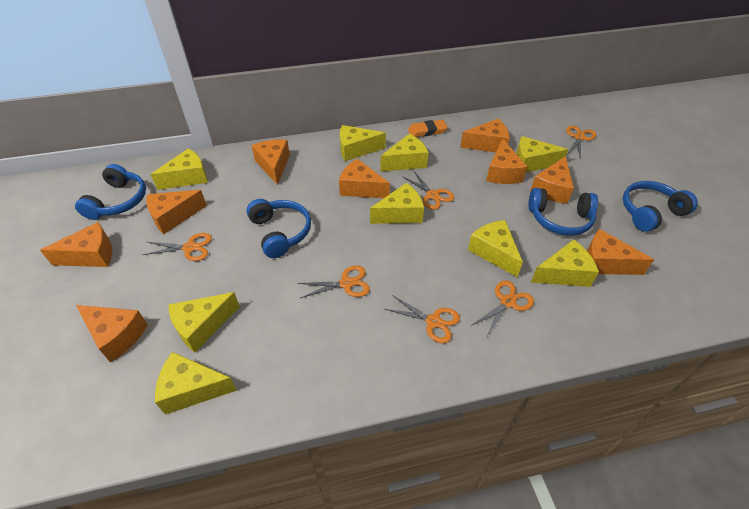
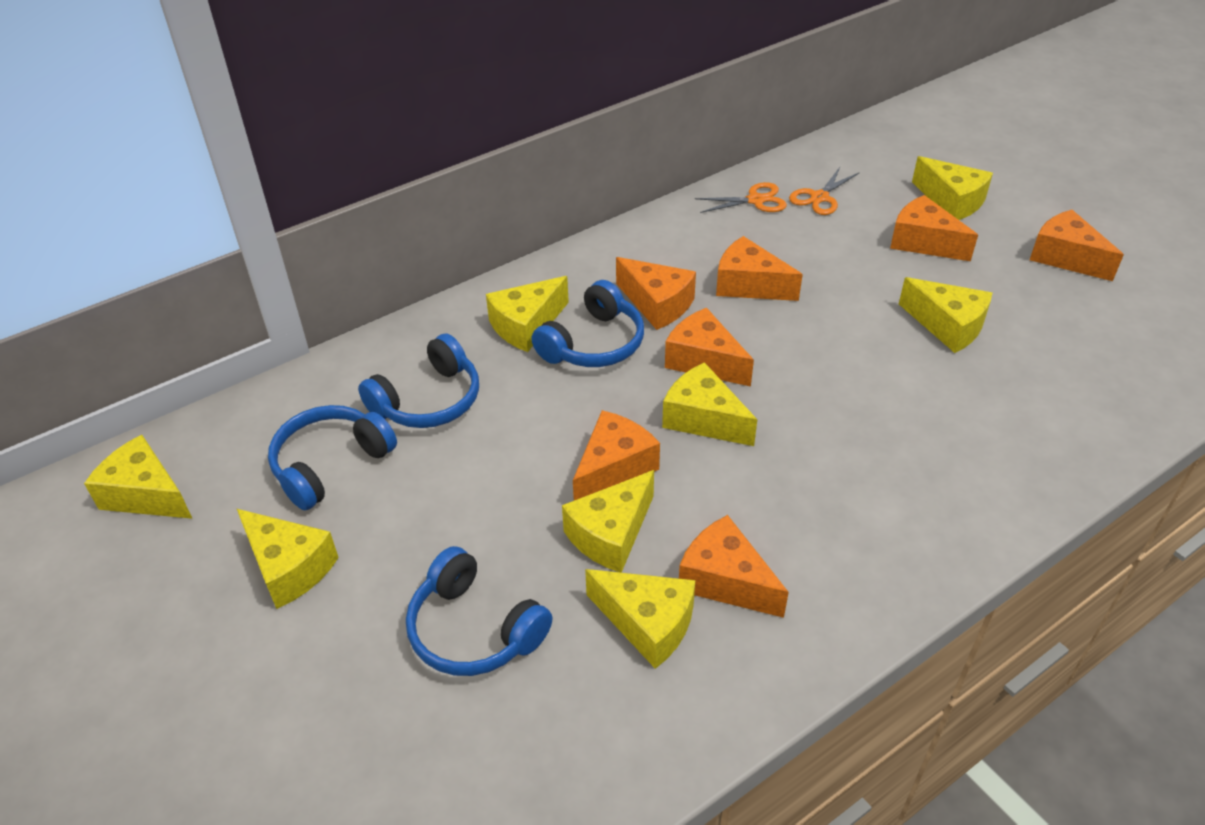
orange cheese: [40,222,112,267] [76,305,148,363] [146,190,207,234] [251,140,290,185] [339,159,390,198] [460,119,510,152] [486,139,527,184] [530,156,574,204] [587,229,654,275] = 9 -> [573,410,660,500] [616,257,696,330] [665,308,754,387] [679,515,789,618] [716,236,803,301] [890,195,978,261] [1030,210,1124,281] = 7
orange eraser: [408,120,448,137] = 1 -> none = 0
orange scissors: [143,233,212,261] [298,265,370,298] [385,295,460,343] [402,170,454,210] [471,280,534,338] [566,126,596,159] = 6 -> [695,182,787,213] [789,167,860,215] = 2
yellow cheese: [150,148,208,190] [155,352,237,415] [169,292,240,353] [340,125,386,161] [370,183,424,224] [381,134,428,171] [468,220,523,277] [516,136,568,172] [531,240,599,287] = 9 -> [84,435,192,519] [237,509,339,609] [486,276,569,352] [562,470,654,573] [585,569,695,669] [662,362,757,446] [899,277,993,353] [912,156,993,220] = 8

